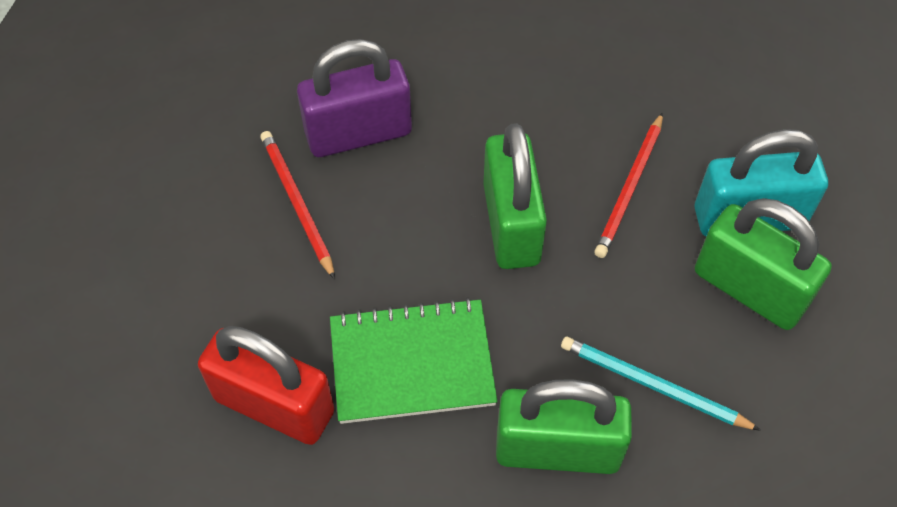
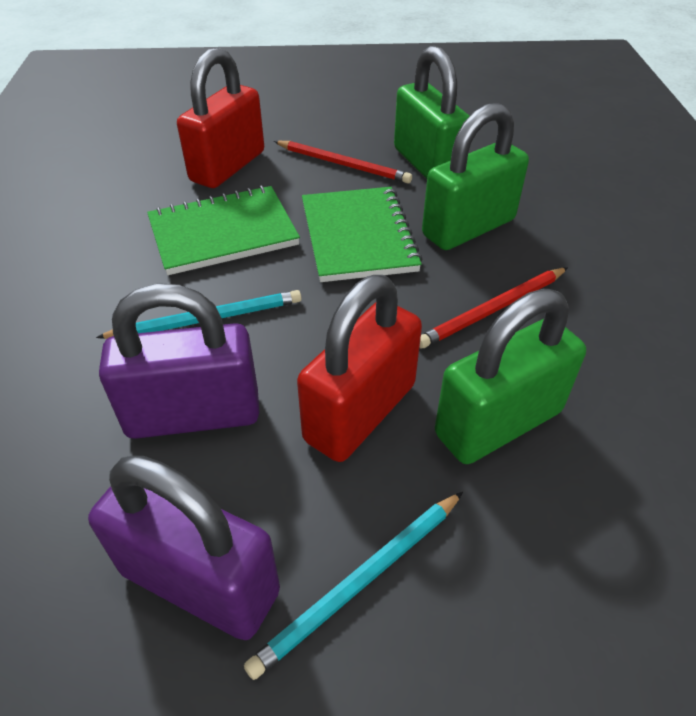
green notebook: [330,298,497,424] = 1 -> [147,185,300,275] [302,187,422,282] = 2
purple padlock: [297,39,412,157] = 1 -> [88,456,280,640] [99,283,259,439] = 2
red padlock: [198,326,334,445] = 1 -> [177,48,264,188] [297,275,422,462] = 2
turquoise padlock: [694,129,828,236] = 1 -> none = 0
turquoise pencil: [561,337,761,431] = 1 -> [96,290,302,339] [244,492,463,680] = 2

